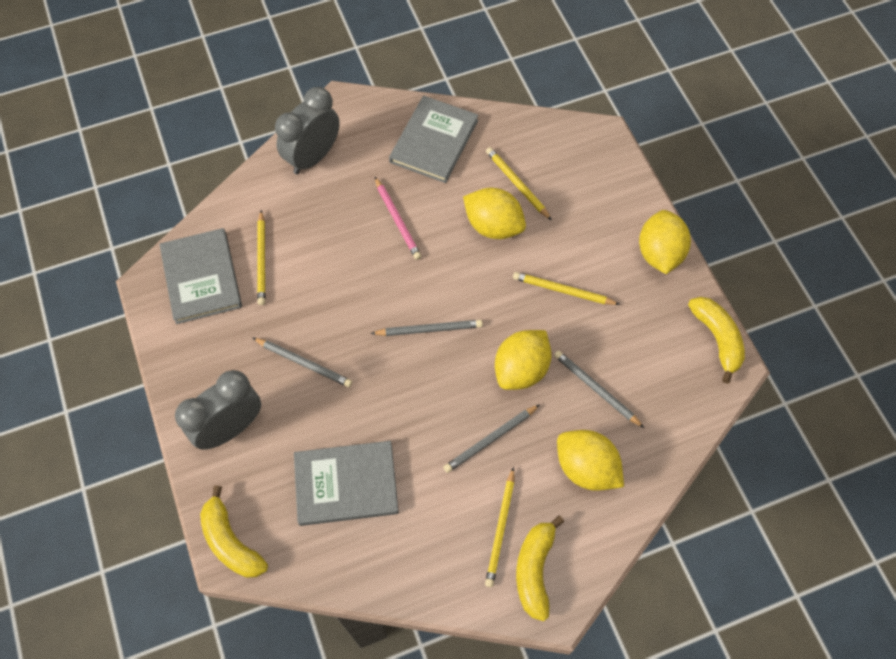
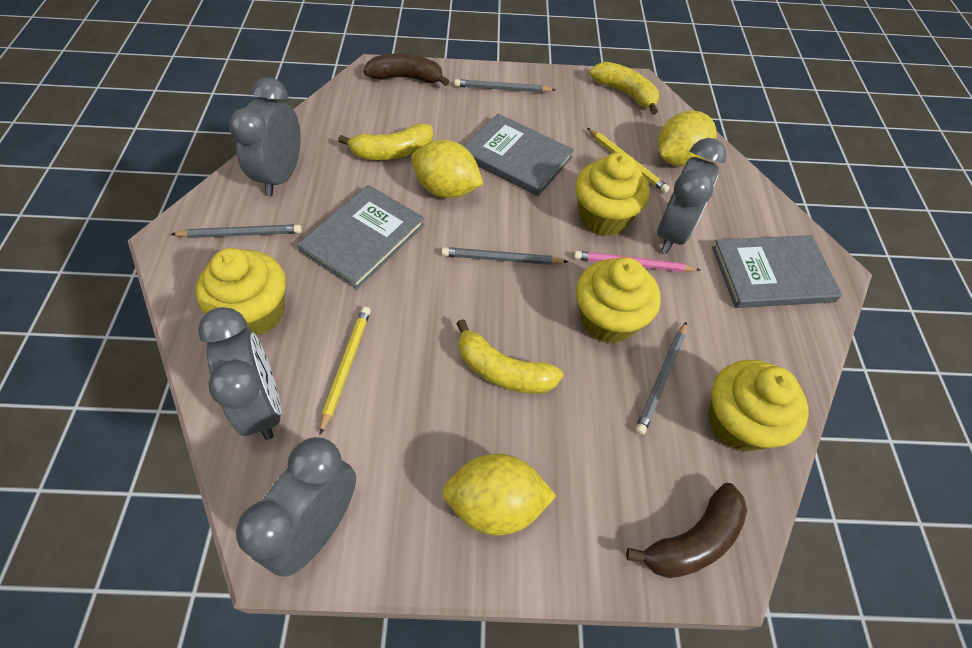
brown banana: none = 0 -> [363,54,449,86] [626,483,747,578] = 2
grey clock: [175,370,261,450] [275,87,340,174] = 2 -> [198,307,281,440] [229,77,301,196] [236,437,356,577] [657,138,727,254] = 4
yellow cupcake: none = 0 -> [196,248,286,336] [575,152,650,236] [576,257,661,343] [708,360,809,452] = 4
yellow lemon: [463,188,526,239] [495,330,552,390] [557,430,624,491] [639,210,691,274] = 4 -> [411,140,483,198] [442,453,556,535] [658,111,717,167] = 3
yellow pencil: [257,210,265,305] [485,467,514,587] [486,147,552,220] [513,272,620,305] = 4 -> [320,307,371,435] [587,128,670,193] = 2

